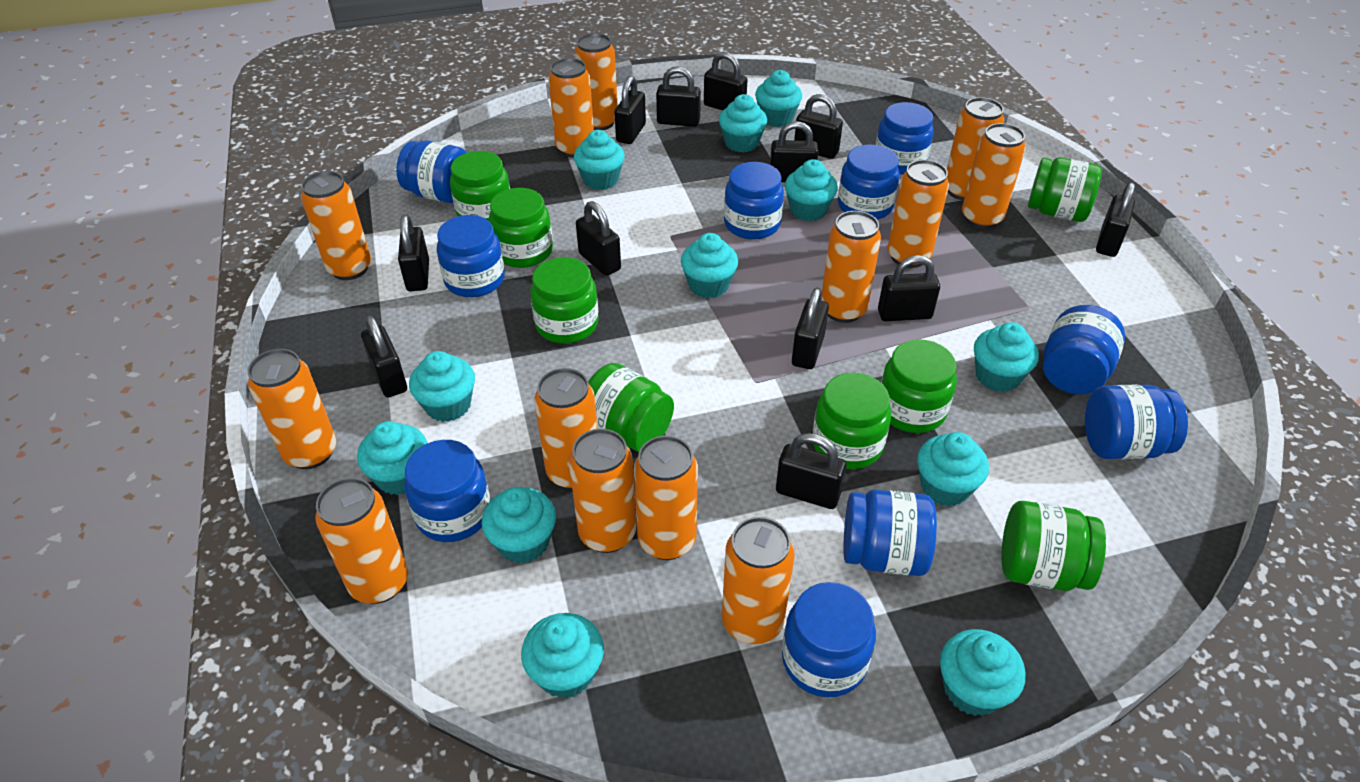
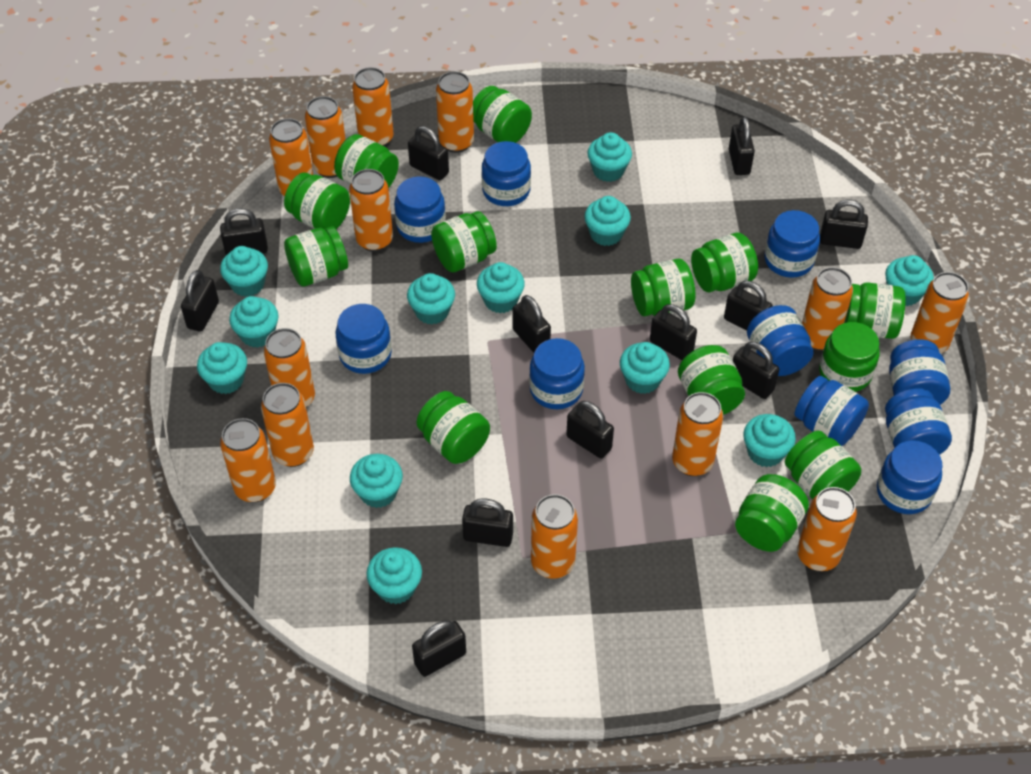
green jar: [450,151,510,221] [489,188,553,268] [530,257,599,344] [588,363,674,452] [813,373,891,469] [881,339,957,433] [1001,501,1106,591] [1028,157,1102,222] = 8 -> [284,173,350,229] [284,226,348,287] [334,134,399,188] [416,391,490,464] [431,211,497,273] [473,86,532,143] [631,259,696,316] [678,345,745,415] [691,232,758,292] [735,474,809,552] [785,431,861,500] [819,322,880,392] [844,282,906,339] = 13

